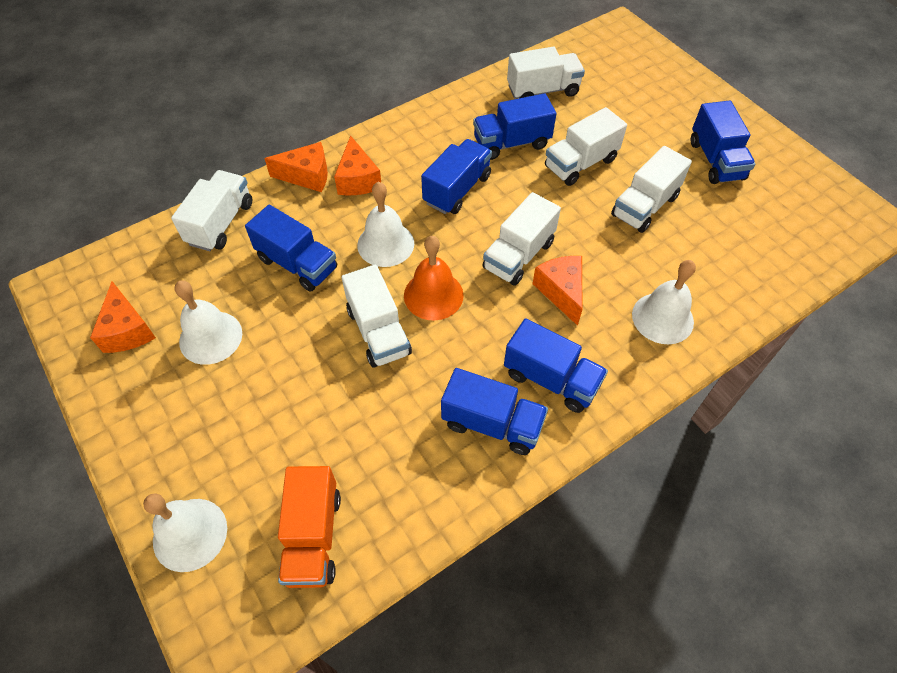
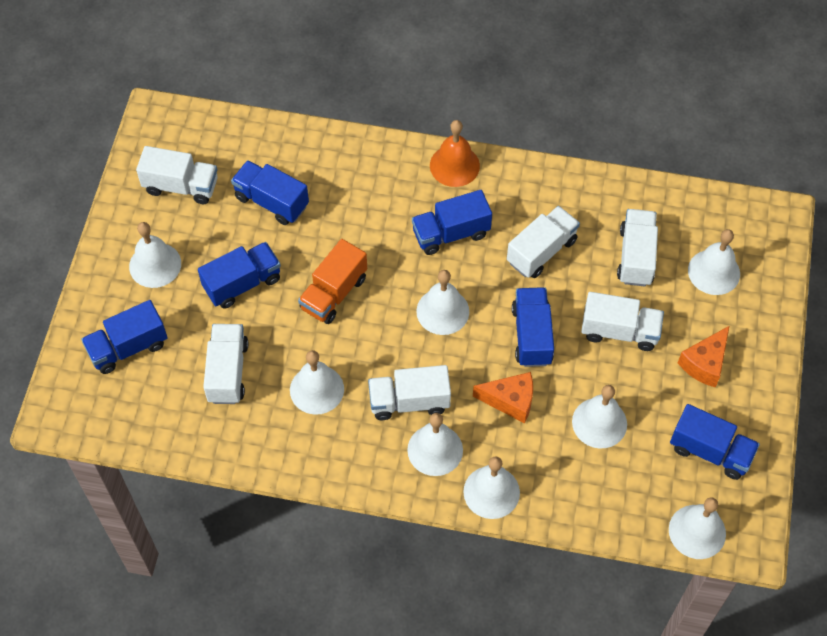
orange cheese: [90,281,156,353] [264,142,328,192] [334,135,381,195] [533,256,582,326] = 4 -> [473,372,533,424] [678,326,729,388] = 2
white bell: [143,494,227,572] [175,280,242,365] [357,182,414,267] [632,260,696,344] = 4 -> [129,222,181,288] [290,350,344,415] [407,413,463,476] [416,270,469,335] [463,456,520,519] [572,385,627,449] [669,497,726,559] [688,229,740,295] = 8

